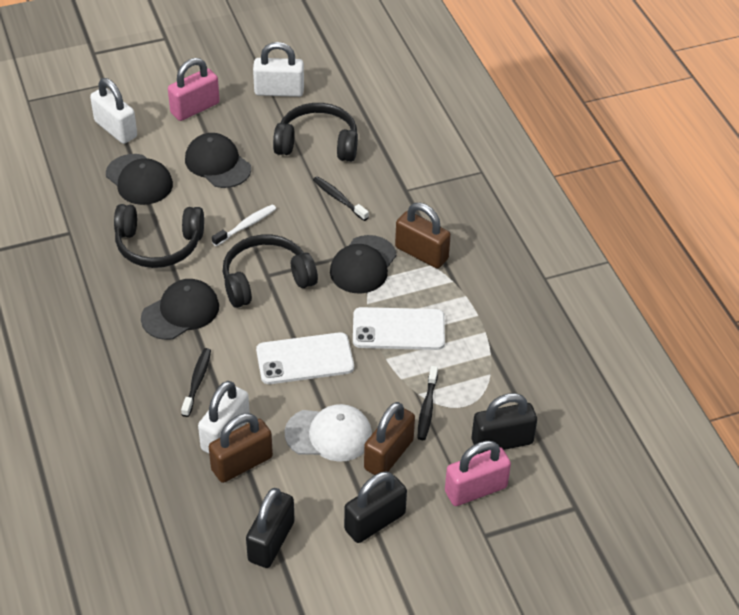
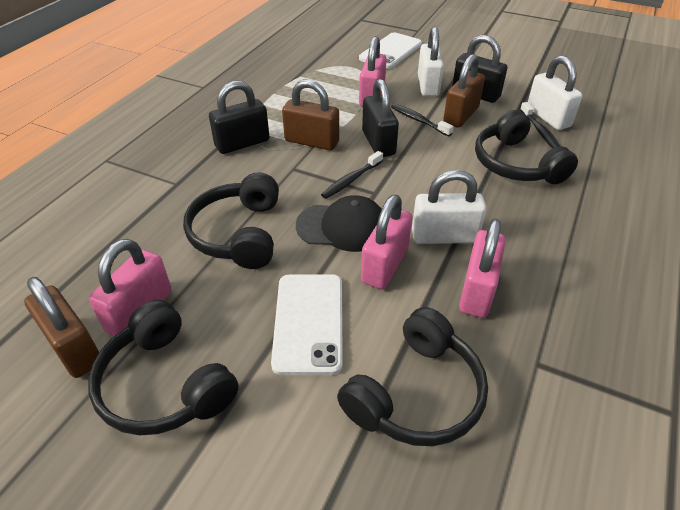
black cap: [106,154,173,205] [141,279,219,340] [185,133,251,188] [330,235,397,294] = 4 -> [296,195,382,252] = 1
black headphones: [114,204,204,268] [223,235,318,308] [273,103,358,162] = 3 -> [88,300,239,435] [183,172,279,269] [337,307,488,446] [475,110,578,184] = 4
pink padlock: [168,58,220,121] [445,441,511,506] = 2 -> [89,239,172,336] [359,36,387,107] [361,194,412,290] [459,218,505,318] = 4
white cap: [285,404,372,462] = 1 -> none = 0
white toothbrush: [212,204,276,246] = 1 -> none = 0

